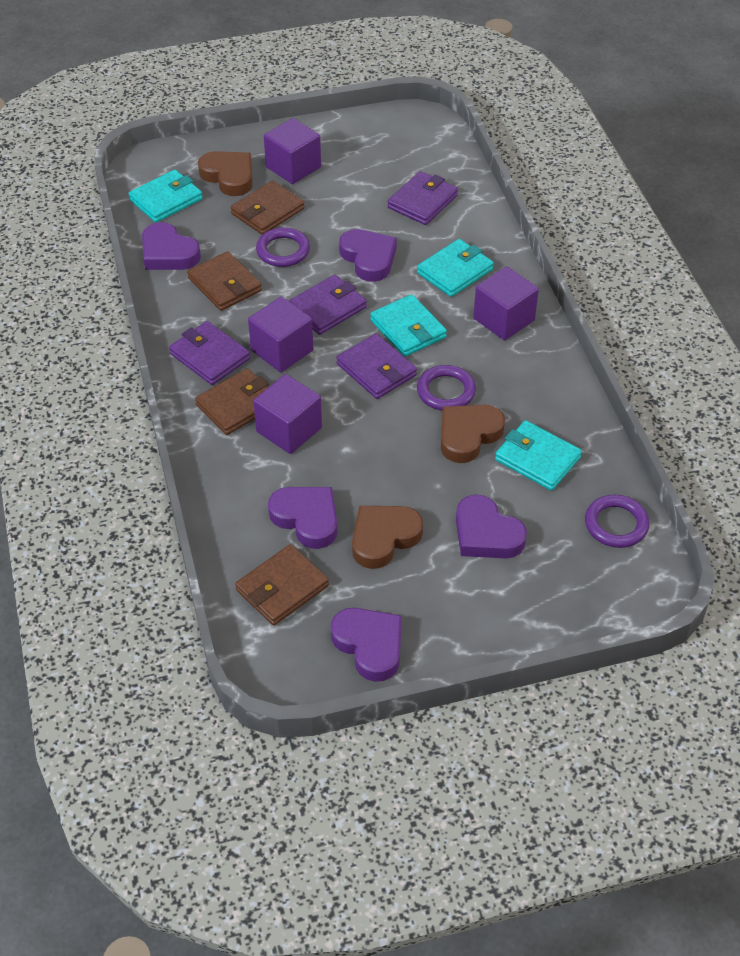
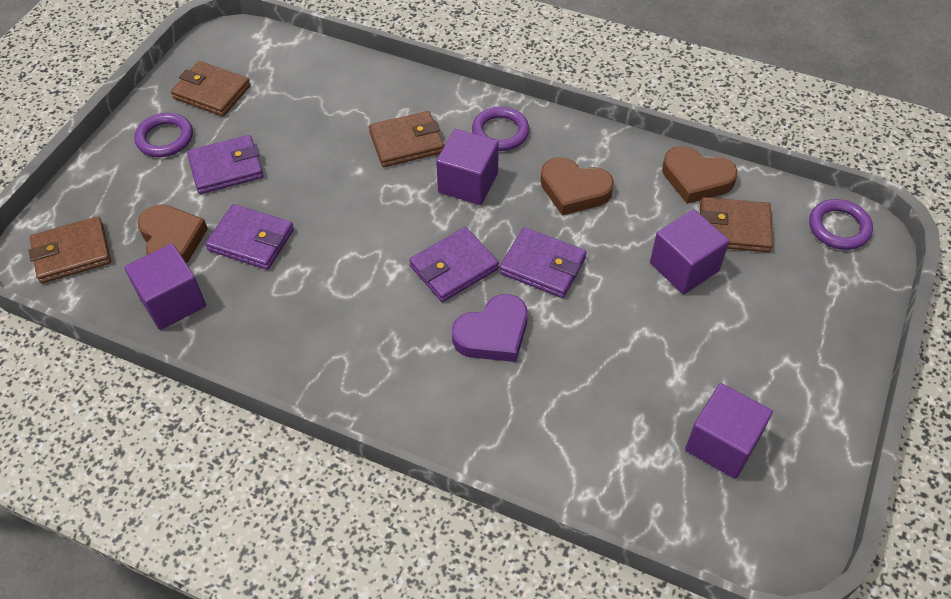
purple heart: [142,222,201,270] [268,487,338,549] [331,608,402,682] [339,229,397,282] [456,495,527,559] = 5 -> [452,294,528,362] = 1
turquoise wallet: [129,170,203,222] [370,294,447,356] [417,239,494,297] [495,420,582,490] = 4 -> none = 0

